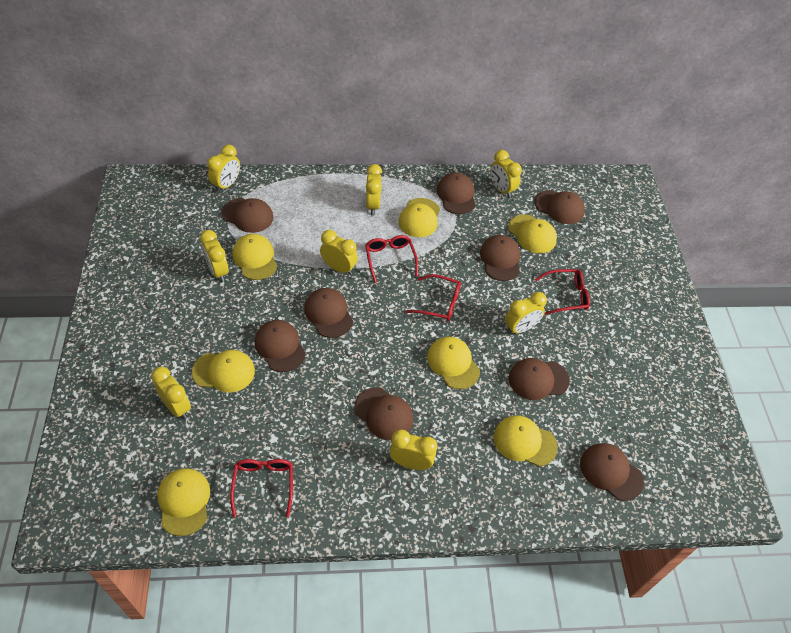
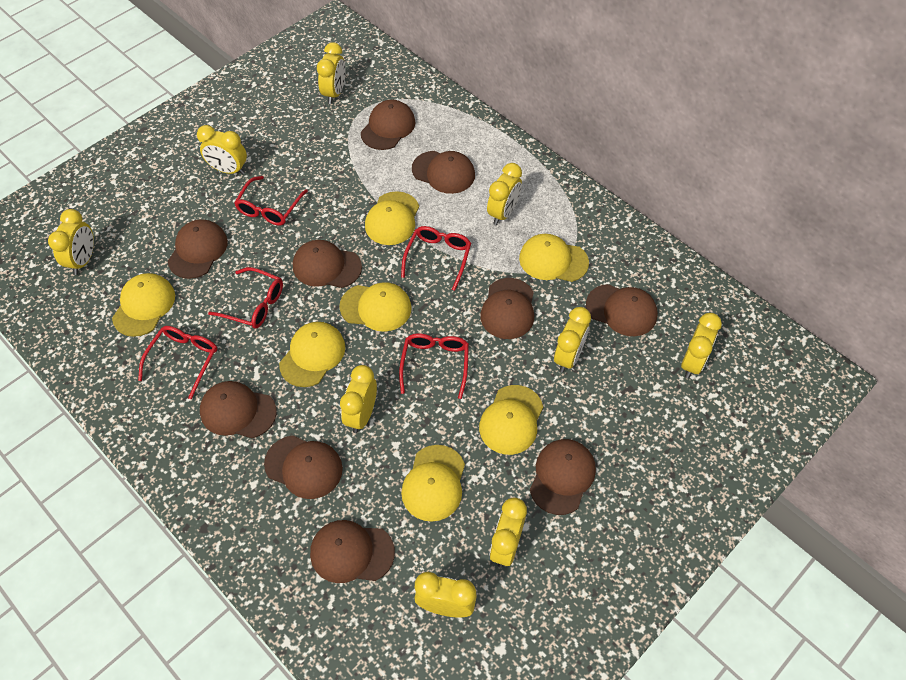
brown cap: [221,198,274,233] [255,320,306,372] [304,288,353,338] [354,387,413,440] [437,172,476,214] [480,235,520,281] [509,358,570,400] [534,190,585,224] [580,443,644,501] = 9 -> [168,219,228,279] [200,381,277,438] [264,435,343,499] [293,240,362,288] [310,520,395,583] [361,100,415,150] [412,151,475,194] [480,278,534,339] [530,439,596,515] [586,284,658,336] = 10
red glasses: [230,459,293,518] [365,235,418,283] [406,274,461,321] [535,269,590,315] = 4 -> [138,326,217,399] [208,267,283,329] [234,176,308,225] [399,333,469,399] [401,226,471,291] = 5
yellow clock: [151,367,191,419] [200,230,229,282] [207,144,240,193] [320,230,358,275] [366,164,382,215] [389,430,437,470] [490,150,522,198] [505,292,547,335] = 8 -> [48,209,94,275] [197,125,247,175] [317,42,345,104] [340,365,377,433] [414,572,477,618] [487,163,522,225] [490,497,527,568] [554,307,591,373] [681,313,722,378] = 9

